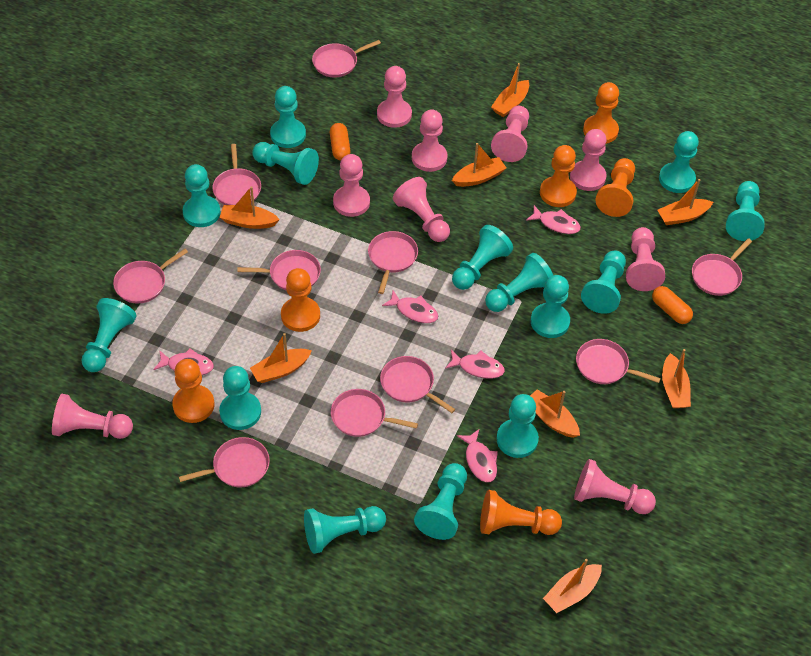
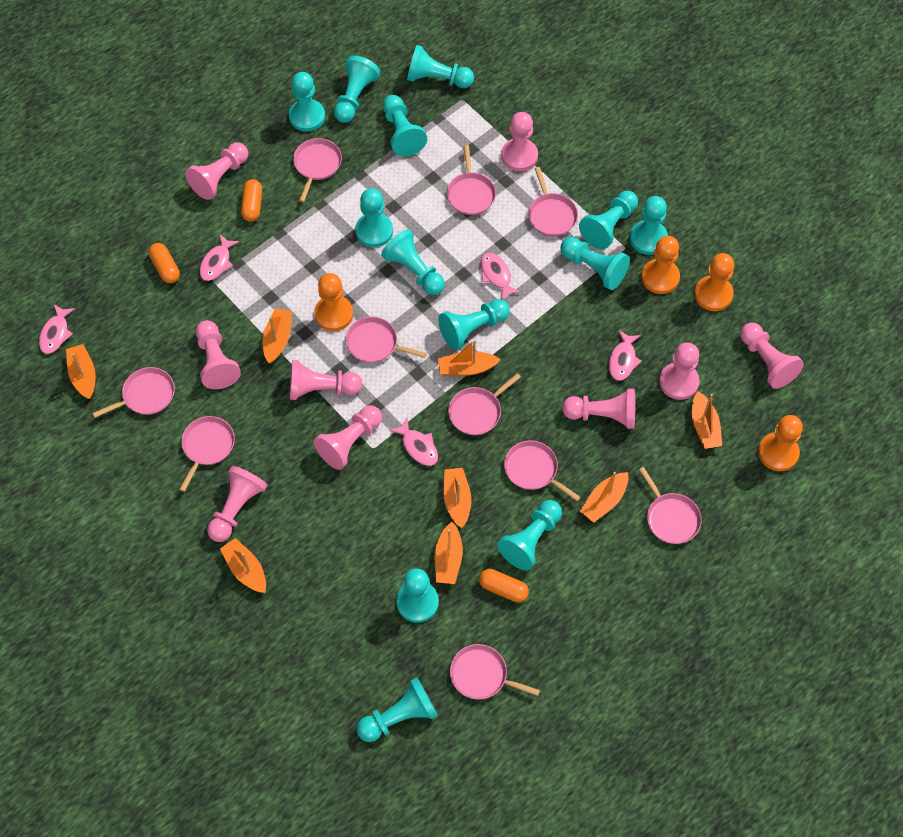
orange capsule: [330,123,350,160] [652,286,693,324] = 2 -> [149,243,180,283] [241,179,262,222] [479,569,529,602] = 3
orange pawn: [172,359,215,423] [281,268,320,332] [480,490,562,535] [540,145,577,207] [583,82,619,144] [595,158,635,217] = 6 -> [314,273,353,331] [641,236,680,294] [694,253,734,311] [758,415,803,471] = 4
turquoise pawn: [81,298,137,372] [183,164,220,227] [219,366,261,430] [252,142,319,185] [270,86,306,148] [304,506,386,554] [414,463,467,540] [452,225,513,290] [485,253,553,312] [496,394,539,458] [531,275,570,338] [581,250,626,314] [659,131,699,193] [726,181,765,241] = 14 -> [289,72,325,132] [334,56,380,123] [355,188,393,247] [357,677,438,742] [381,229,445,295] [383,95,427,157] [396,568,439,623] [407,45,474,88] [438,299,510,350] [497,500,562,570] [560,237,630,290] [579,191,638,249] [630,196,668,255] = 13

